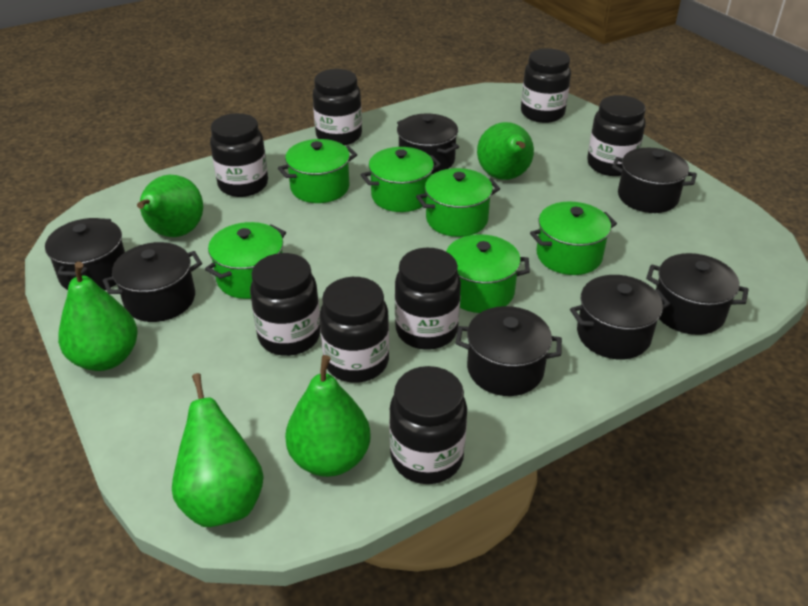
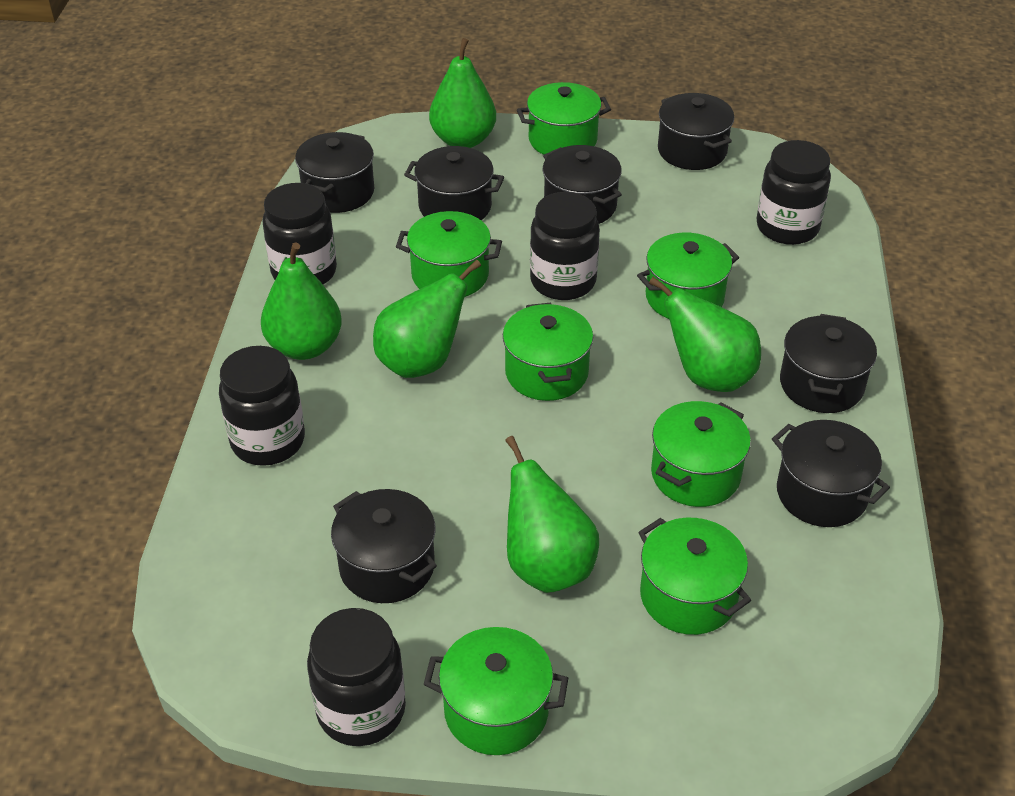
black jar: [210,113,268,197] [250,253,321,356] [313,69,362,146] [320,277,389,383] [389,366,467,484] [395,248,461,350] [521,48,571,123] [587,95,646,176] = 8 -> [219,346,305,466] [262,183,337,285] [307,608,406,746] [530,192,600,300] [757,140,831,245] = 5
green pot: [205,222,286,299] [278,139,357,203] [361,147,441,212] [416,168,500,237] [446,234,530,313] [530,201,617,275] = 6 -> [396,211,502,297] [424,627,568,755] [503,303,593,401] [517,82,611,155] [637,233,739,319] [638,518,751,635] [651,401,751,507] = 7

